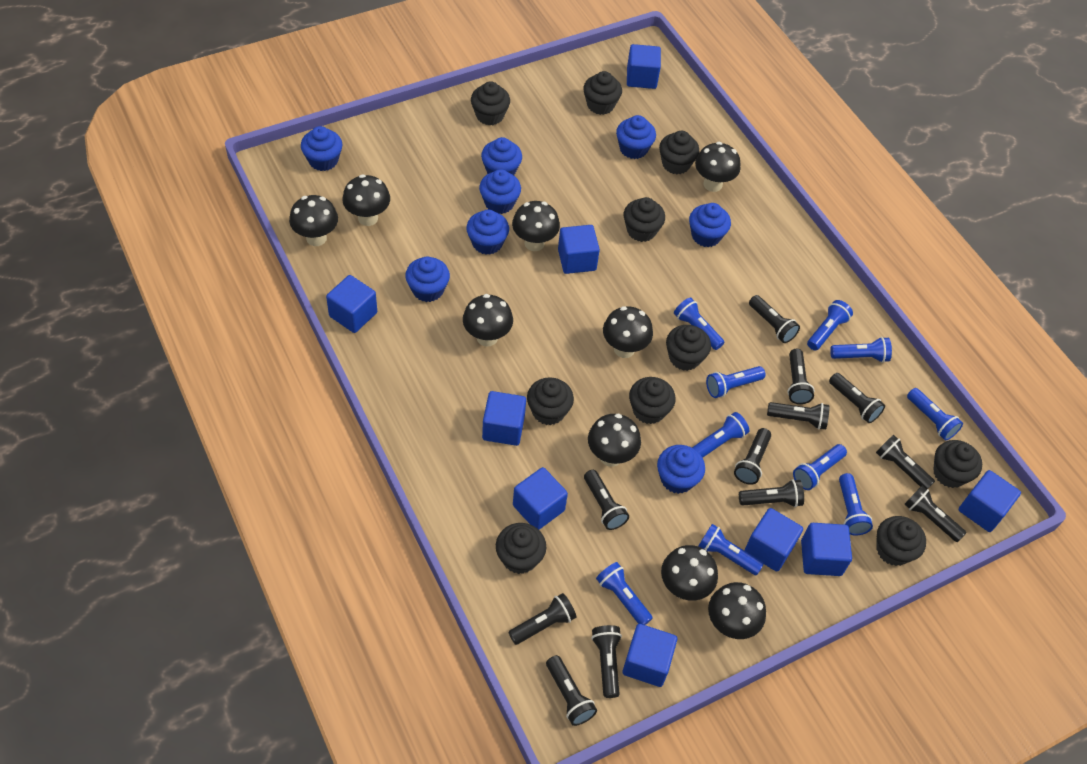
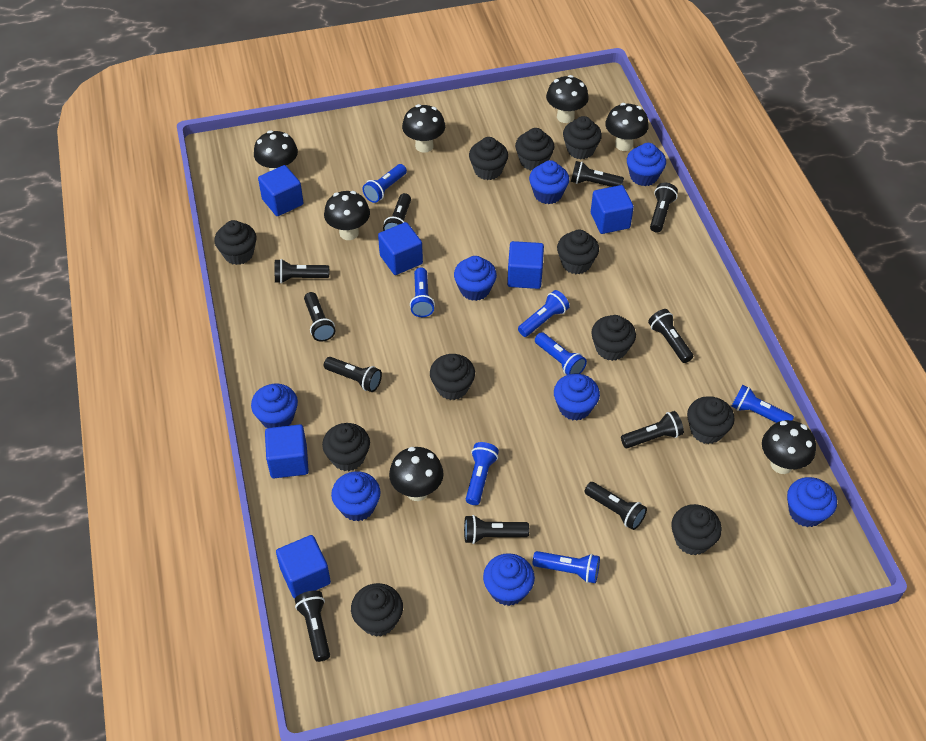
black cupcake: [471,81,510,126] [496,523,546,574] [527,377,574,425] [583,71,622,115] [624,197,665,242] [629,377,676,424] [659,131,699,174] [666,325,711,371] [876,516,926,566] [933,440,982,488] = 10 -> [215,220,256,265] [322,423,370,471] [351,583,403,637] [430,354,475,400] [469,137,508,180] [515,128,555,171] [557,230,599,274] [563,116,602,159] [591,315,636,361] [671,504,722,555] [687,396,735,444] = 11
black flashlight: [508,593,576,645] [546,655,597,726] [584,470,629,530] [591,625,622,698] [734,428,771,485] [739,479,804,507] [749,295,800,343] [767,402,830,430] [787,349,815,404] [829,373,885,423] [876,435,935,489] [905,486,966,542] = 12 -> [275,259,329,284] [295,590,330,662] [304,292,335,342] [324,357,382,392] [383,193,411,231] [464,515,529,544] [571,161,624,187] [584,482,647,530] [621,411,684,448] [648,309,693,363] [650,183,678,232] = 11
black mushroom: [289,195,338,246] [342,174,390,226] [463,294,513,347] [512,201,560,251] [588,414,641,467] [603,306,653,358] [661,545,718,601] [695,142,740,192] [708,582,766,639] = 9 -> [254,130,298,171] [324,191,370,240] [389,447,444,501] [402,104,445,153] [546,75,589,123] [605,103,649,151] [762,420,816,474] = 7
blue cube: [326,275,377,333] [482,391,526,446] [513,467,568,530] [558,225,600,274] [623,624,677,687] [627,44,661,89] [745,508,803,572] [801,523,852,576] [959,470,1021,532] = 9 -> [258,165,304,216] [265,424,309,478] [276,535,331,599] [378,222,423,275] [507,241,544,289] [591,185,634,234] = 6
blue flashlight: [596,562,653,625] [674,297,724,350] [692,412,749,458] [698,524,764,575] [706,366,766,398] [793,444,847,490] [807,300,853,351] [830,337,892,363] [839,473,873,536] [907,388,963,440] = 10 -> [362,164,407,203] [410,267,435,317] [466,442,499,505] [518,290,570,337] [533,551,600,583] [535,332,587,375] [731,385,794,423] = 7

